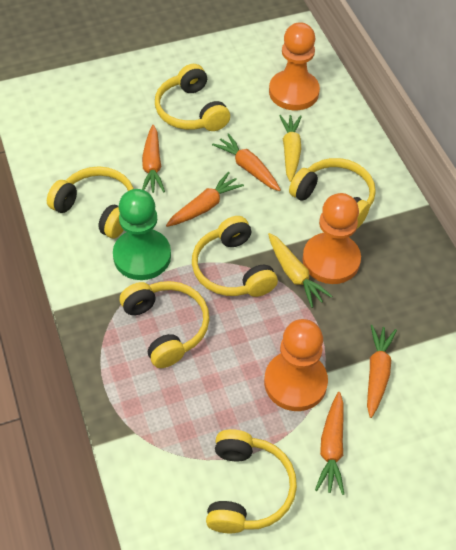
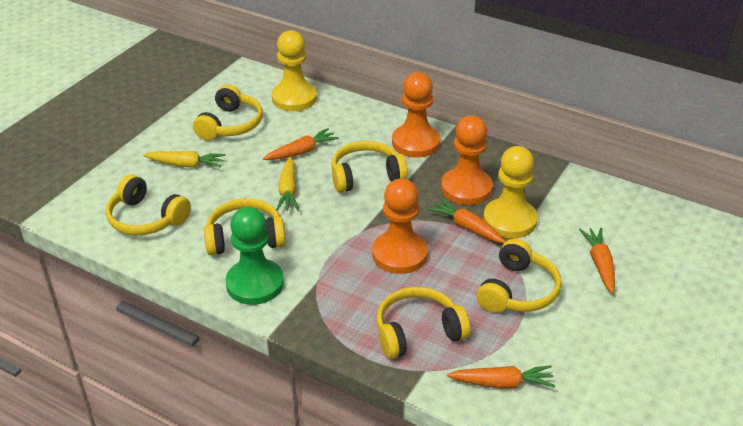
orange carrot: [142,125,165,193] [166,172,244,227] [212,133,281,191] [315,392,344,495] [367,325,397,418] = 5 -> [263,128,339,160] [428,198,506,243] [447,365,555,389] [579,228,615,294] = 4
yellow pawn: none = 0 -> [272,30,317,111] [483,146,538,238] = 2

